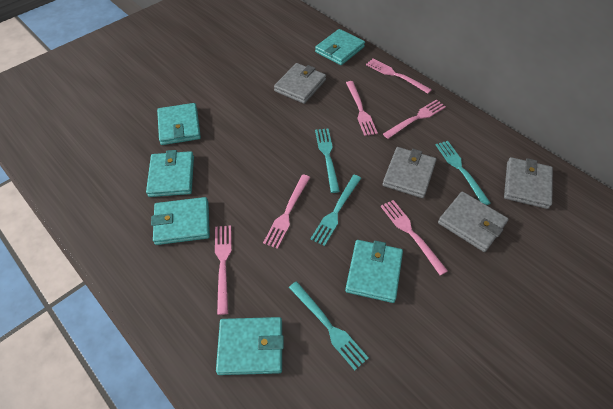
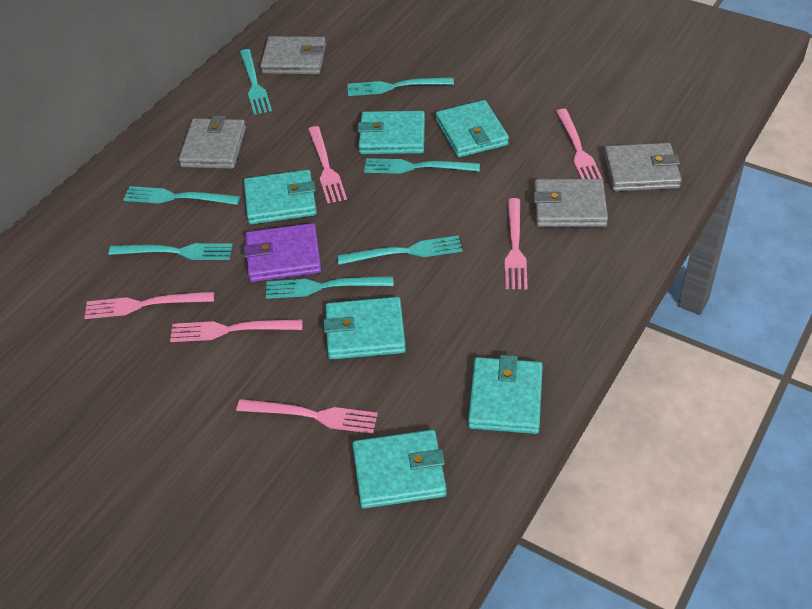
purple wallet: none = 0 -> [244,223,321,282] = 1
turquoise fork: [289,281,369,370] [310,175,361,246] [315,129,340,193] [436,141,491,205] = 4 -> [108,243,233,260] [123,186,240,205] [240,49,272,115] [266,276,394,299] [337,236,462,265] [348,77,454,96] [364,158,480,174] = 7

